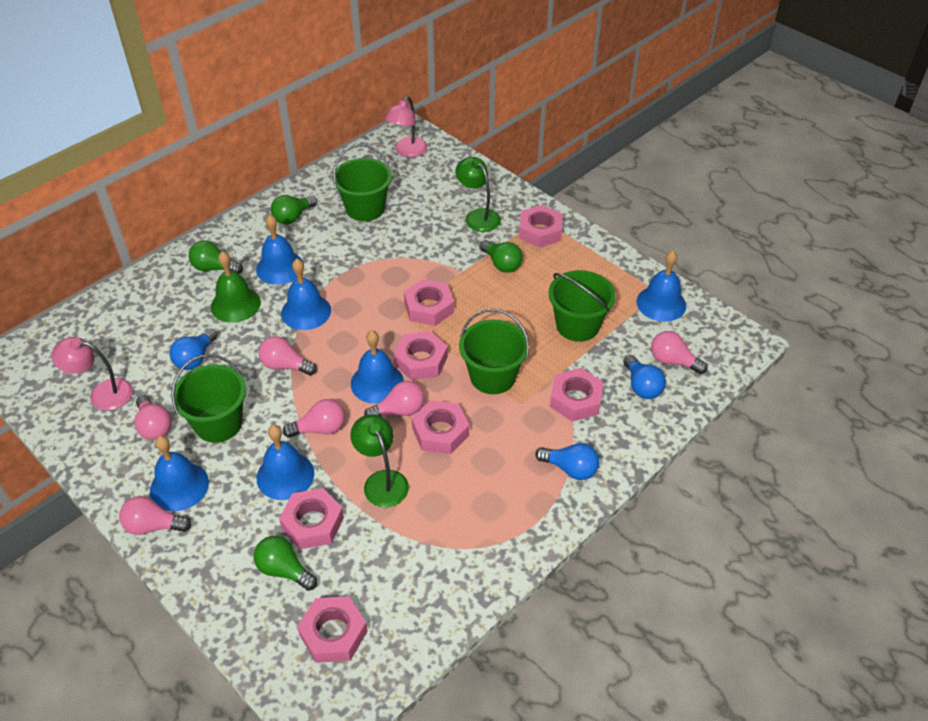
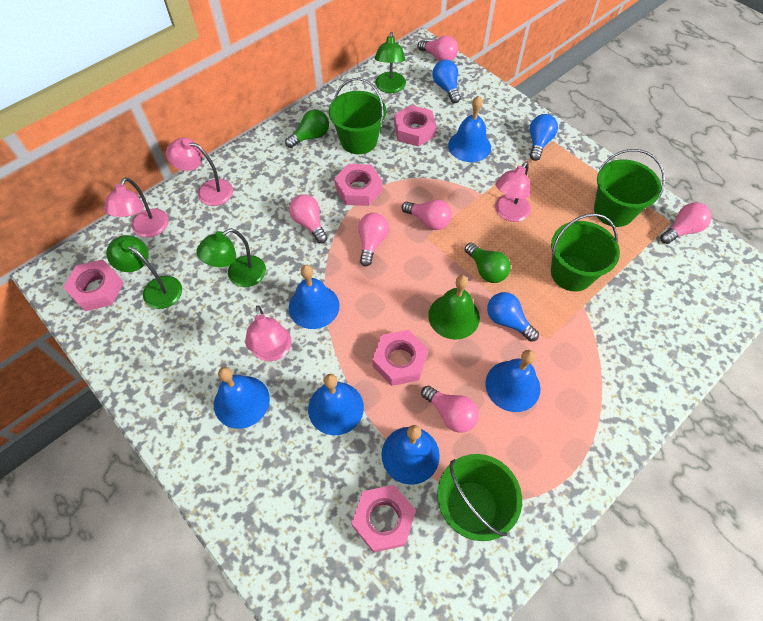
green lamp: [350,414,409,507] [455,157,501,232] = 2 -> [106,235,182,309] [196,228,266,287] [375,32,406,93] = 3
green light bulb: [189,240,243,274] [254,536,317,591] [271,195,317,224] [480,240,523,273] = 4 -> [285,110,329,148] [465,243,511,283] = 2
pink lamp: [51,337,133,411] [385,96,428,157] = 2 -> [104,177,169,237] [166,138,233,206] [245,305,292,361] [495,161,531,222] = 4
pink nut: [279,488,344,549] [297,596,368,663] [393,331,448,380] [404,279,454,326] [412,400,469,454] [519,205,563,248] [550,368,604,422] = 7 -> [63,259,124,312] [334,164,382,206] [351,485,416,553] [372,330,428,386] [394,105,436,147] = 5

